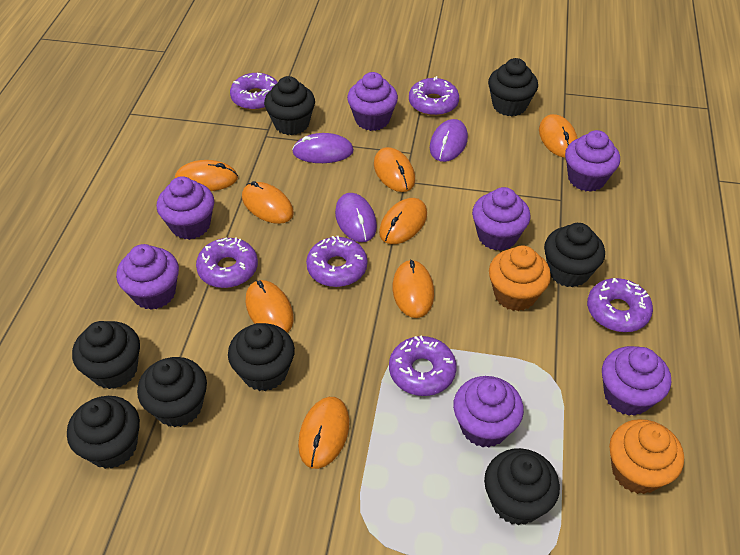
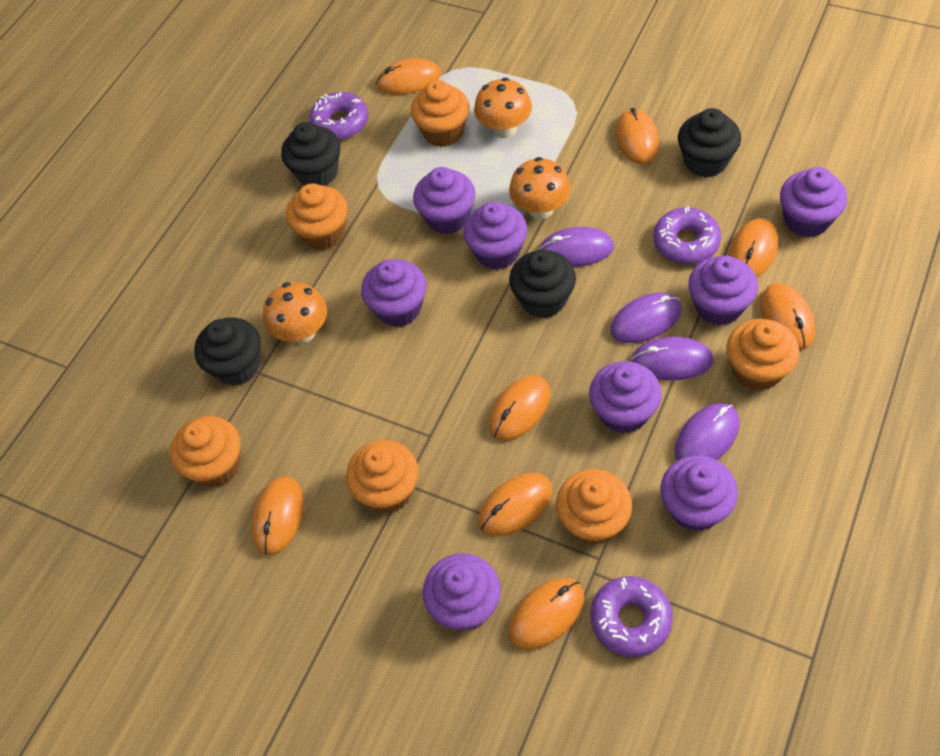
black cupcake: [67,396,140,469] [72,321,140,389] [137,357,207,427] [228,323,295,391] [264,76,315,135] [484,448,560,525] [488,58,538,116] [544,223,605,288] = 8 -> [194,318,261,386] [281,122,340,186] [509,250,576,318] [678,108,741,178] = 4
orange cupcake: [489,245,551,311] [609,419,684,494] = 2 -> [170,416,241,487] [286,183,348,250] [346,440,419,513] [411,80,469,147] [556,469,632,545] [727,319,799,391] = 6
orange mushroom: none = 0 -> [263,282,327,344] [474,77,532,138] [509,157,570,219] = 3
purple cupcake: [116,244,179,310] [157,176,214,240] [347,72,398,131] [453,376,524,448] [472,187,530,251] [565,130,620,192] [602,346,671,416] = 7 -> [361,259,427,327] [413,167,475,235] [423,553,501,631] [463,202,527,270] [589,361,662,434] [660,455,738,532] [688,256,758,326] [780,167,847,238] = 8
purple donut: [196,237,258,288] [230,73,278,110] [306,236,367,287] [389,336,457,396] [409,76,459,116] [587,278,653,332] = 6 -> [309,92,368,140] [590,576,673,657] [653,206,721,264] = 3
purple mouse: [292,133,354,163] [335,193,377,242] [430,119,468,162] = 3 -> [539,227,614,267] [610,292,682,343] [631,337,714,381] [675,403,739,461] = 4

